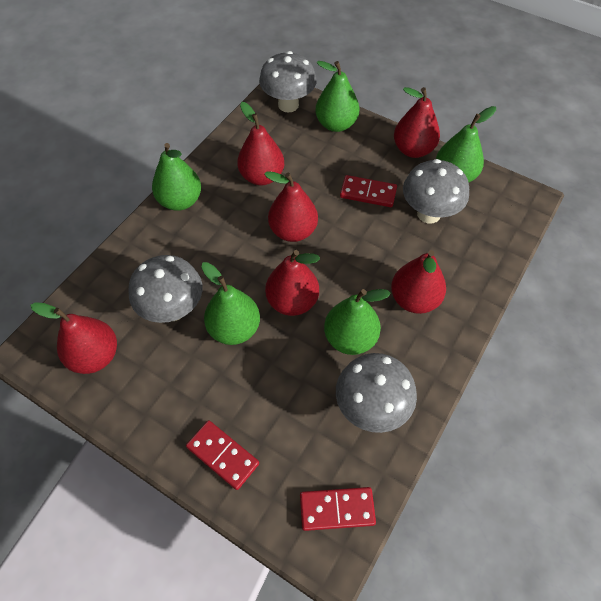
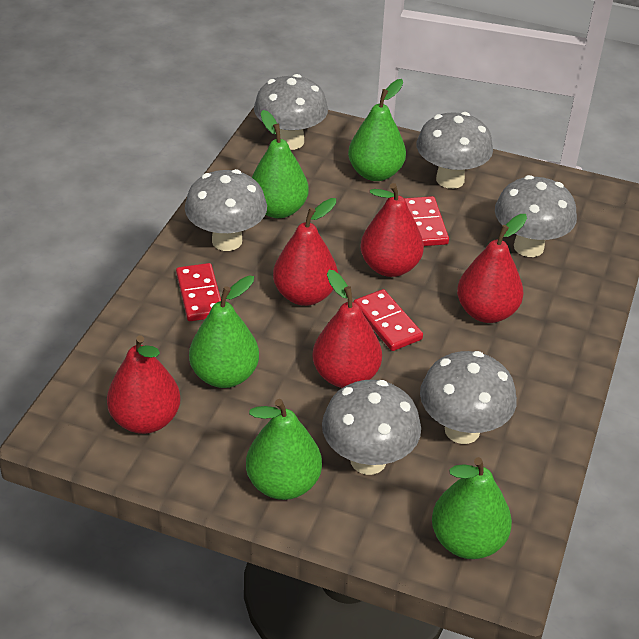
grey mushroom: [128,255,202,323] [259,51,317,113] [336,353,417,433] [403,159,469,223] = 4 -> [185,169,267,251] [254,74,328,150] [322,380,421,475] [416,112,493,189] [420,351,517,444] [495,175,577,257] = 6
red pear: [30,302,117,374] [237,102,284,185] [264,171,318,242] [265,250,320,316] [391,250,446,314] [394,87,440,158] = 6 -> [107,335,181,434] [273,198,338,306] [313,270,382,388] [360,183,424,277] [457,214,527,323] = 5

